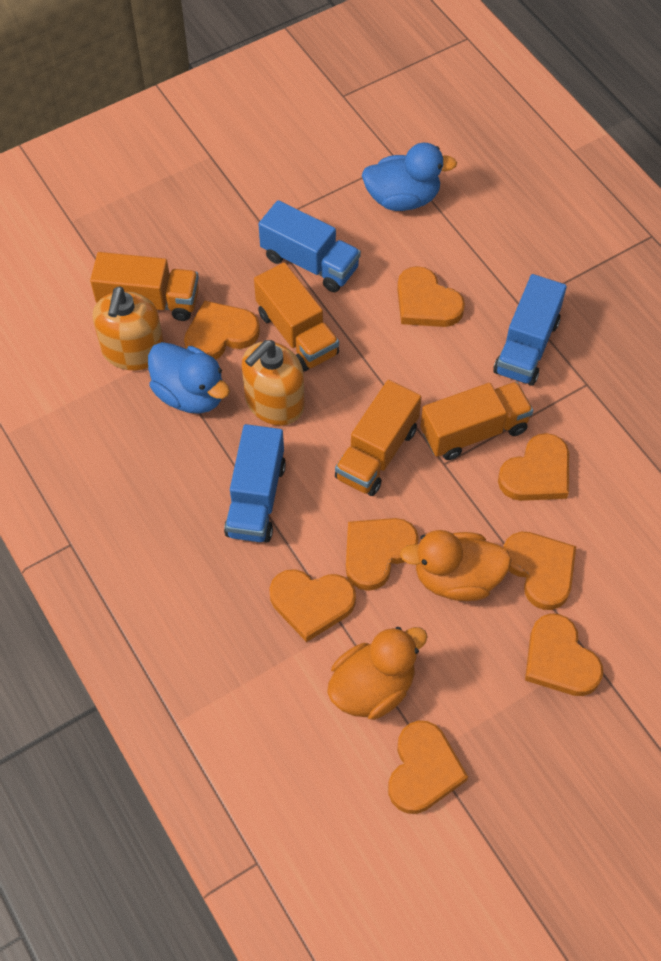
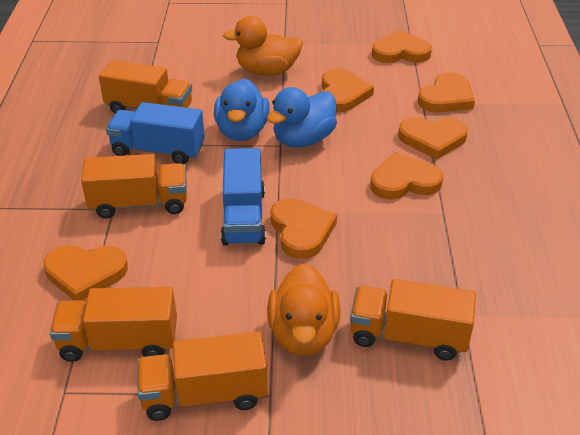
blue truck: [224,424,286,543] [258,200,361,292] [493,274,567,386] = 3 -> [106,102,205,164] [221,148,266,246] = 2
orange heart: [184,301,260,360] [269,569,356,642] [346,518,419,591] [388,721,468,814] [397,266,465,327] [498,433,569,501] [503,532,576,610] [525,614,603,696] = 8 -> [43,245,128,301] [270,198,337,259] [322,68,374,112] [370,152,443,199] [372,30,432,63] [398,117,468,159] [418,72,475,112] = 7
orange soap dispenser: [93,286,164,370] [242,340,305,425] = 2 -> none = 0
orange truck: [90,252,199,321] [254,262,339,372] [335,380,421,496] [420,382,533,460] = 4 -> [50,287,177,362] [81,154,187,219] [99,60,192,113] [137,332,268,421] [350,279,476,361] = 5

